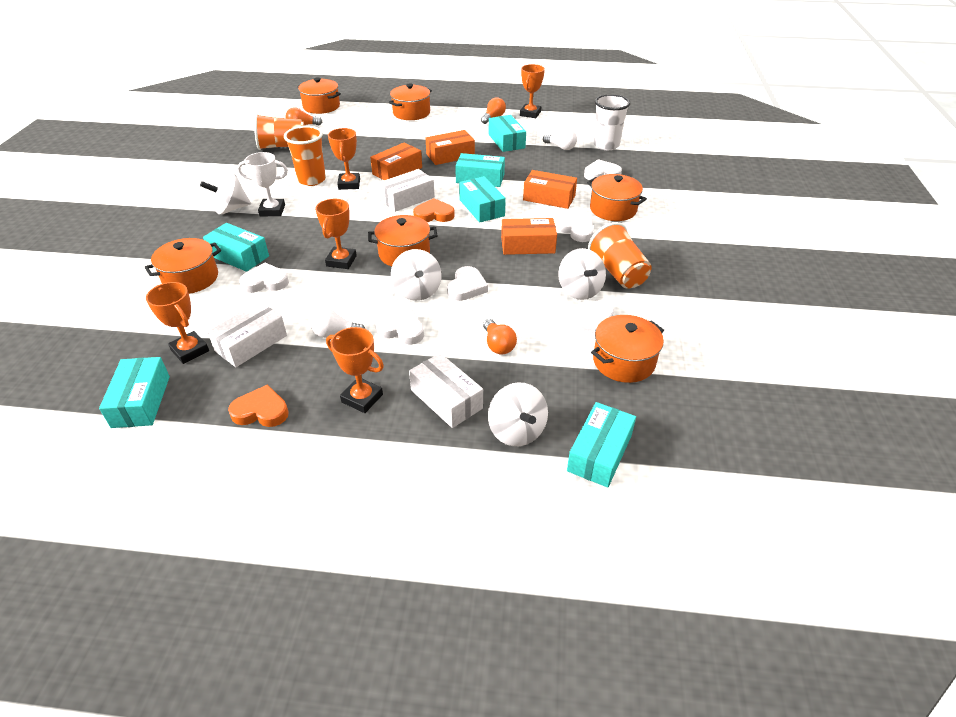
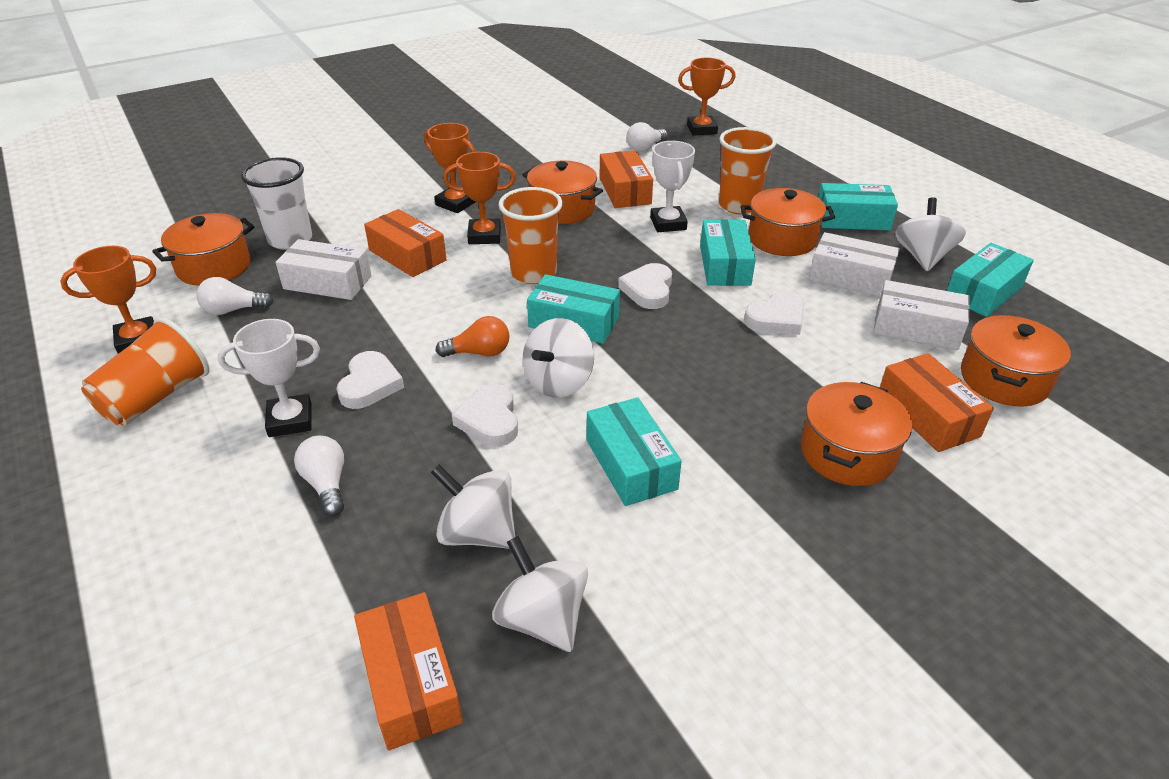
orange heart: [228,384,289,427] [413,198,455,222] = 2 -> none = 0
orange light bulb: [286,107,322,125] [481,97,506,124] [483,319,517,355] = 3 -> [436,316,510,357] = 1
orange pot: [144,238,221,294] [297,77,341,114] [368,215,437,267] [389,84,432,120] [587,174,647,221] [591,315,664,383] = 6 -> [152,213,255,286] [522,161,603,224] [740,188,835,256] [801,382,912,486] [961,315,1071,407] = 5
orange trophy: [146,282,209,364] [315,199,357,269] [326,327,384,413] [328,128,360,190] [520,64,545,118] = 5 -> [60,246,156,354] [424,123,476,213] [443,152,516,244] [678,58,736,135] = 4
turquoise box: [99,357,170,428] [203,223,269,272] [455,153,505,187] [459,176,506,223] [489,115,526,152] [567,402,636,488] = 6 -> [527,274,620,344] [587,397,682,506] [700,219,756,286] [818,183,898,230] [947,243,1034,317] = 5
white heart: [239,263,289,293] [375,309,424,345] [447,266,488,301] [556,215,594,242] [566,300,614,333] [584,159,622,180] = 6 -> [337,351,404,409] [452,384,518,446] [618,263,672,309] [744,291,805,335] = 4
white light bulb: [310,308,365,338] [543,129,577,150] = 2 -> [196,277,273,315] [294,436,344,516] [626,122,668,152] = 3
white trophy: [237,152,288,216] = 1 -> [218,319,320,437] [650,141,695,232] = 2

